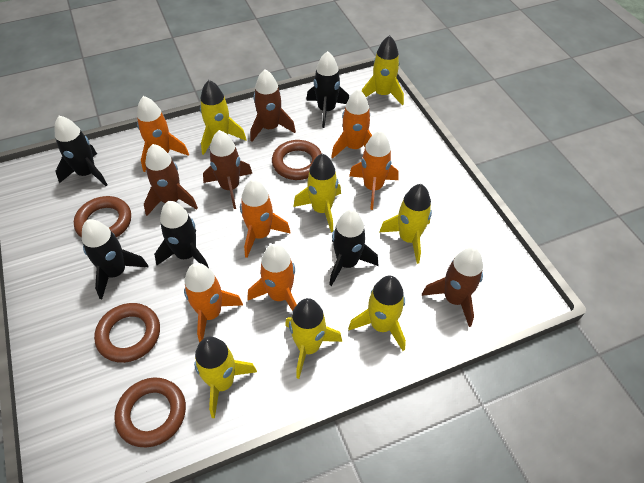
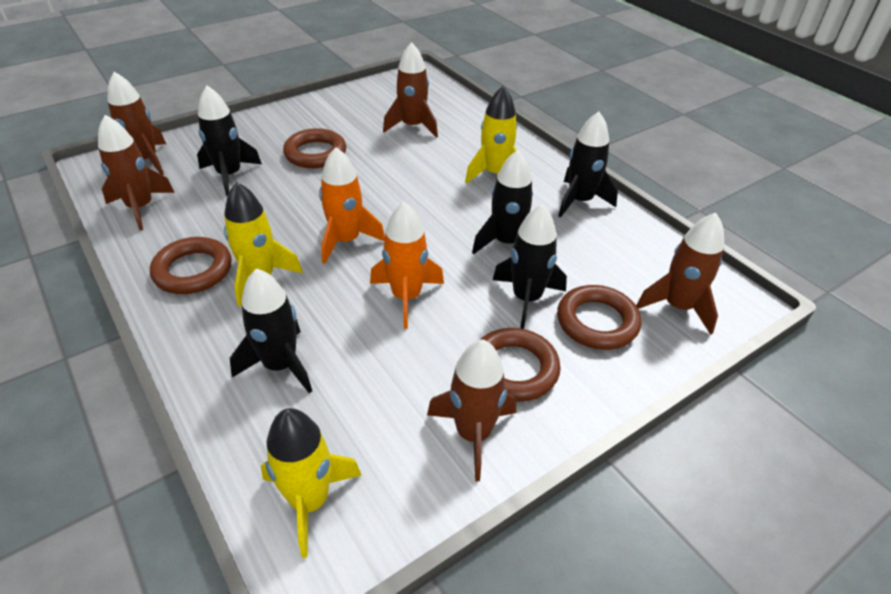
brown rocket: [144,144,198,216] [203,130,252,209] [251,69,296,142] [422,248,483,327] = 4 -> [98,115,175,230] [108,72,166,175] [383,42,438,138] [427,339,516,481] [636,213,724,335] = 5
orange rocket: [137,96,189,172] [184,263,243,343] [240,180,291,258] [247,244,297,311] [331,89,372,158] [349,131,398,210] = 6 -> [319,147,385,264] [370,202,444,329] = 2
yellow rocket: [194,337,257,418] [200,80,247,155] [285,298,342,379] [293,153,341,232] [348,276,406,351] [362,35,404,106] [380,184,432,264] = 7 -> [224,182,303,307] [261,408,361,558] [465,86,517,184] = 3

